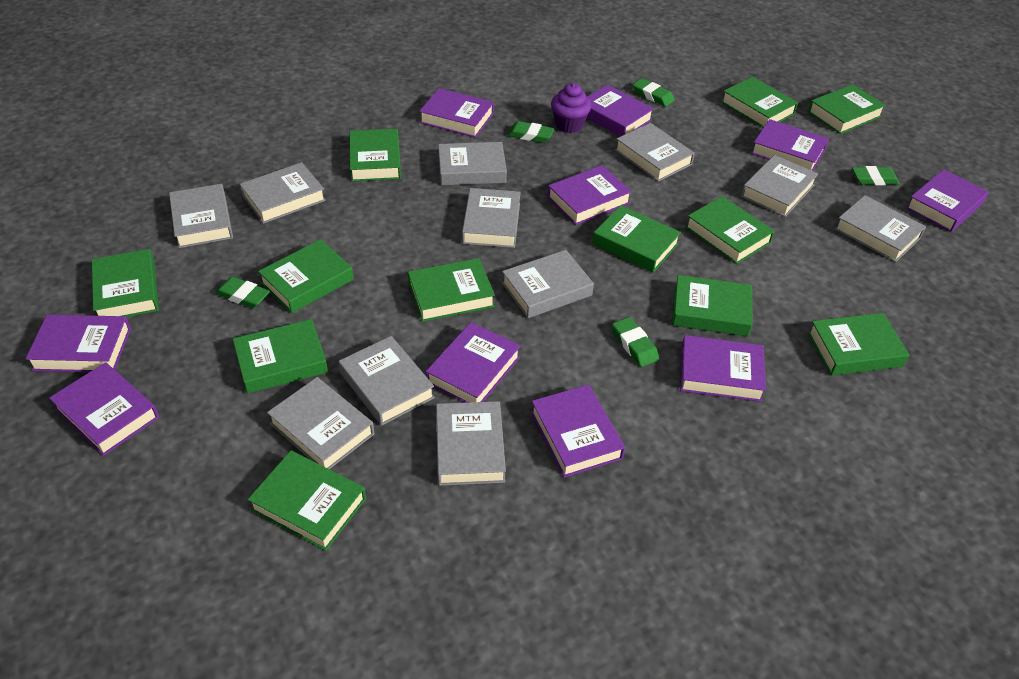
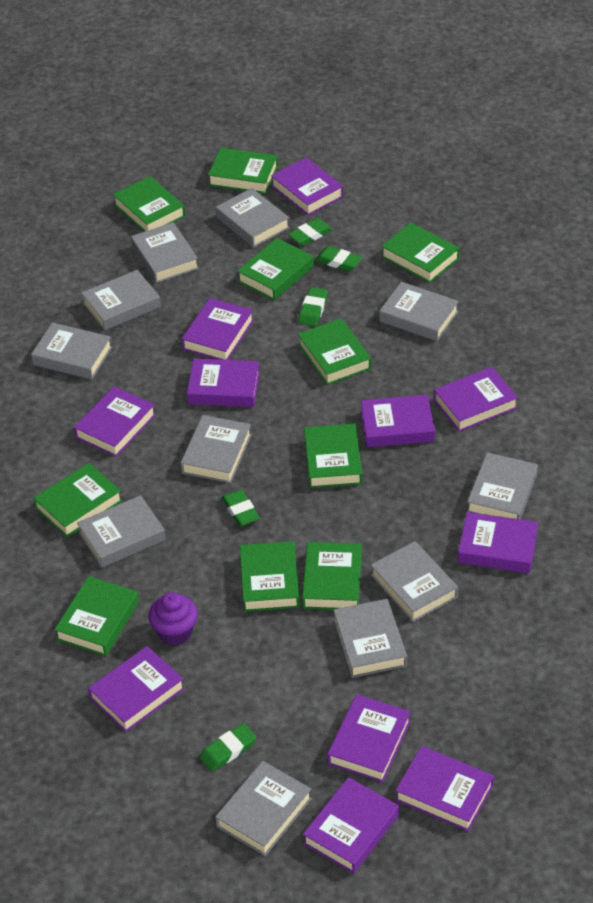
green book: [92,249,159,317] [233,319,328,394] [248,450,366,551] [258,239,354,313] [350,129,401,181] [408,258,495,322] [593,205,681,273] [672,275,753,336] [685,196,775,264] [721,77,798,128] [808,84,886,134] [808,313,910,376] = 12 -> [33,463,122,537] [54,576,139,656] [113,176,185,232] [208,148,278,194] [237,238,314,300] [240,541,300,612] [298,318,371,385] [302,542,362,610] [304,424,362,488] [381,222,460,283] = 10
purple book: [26,315,131,372] [49,362,159,456] [419,88,494,138] [426,322,521,403] [531,384,625,478] [547,165,632,225] [587,85,654,137] [680,335,766,402] [751,119,829,171] [906,169,989,232] = 10 -> [74,386,156,457] [88,646,185,732] [182,298,254,360] [187,358,260,407] [271,157,344,216] [303,777,399,874] [327,694,411,782] [361,394,435,447] [395,746,494,831] [434,367,518,432] [458,512,538,573] = 11

